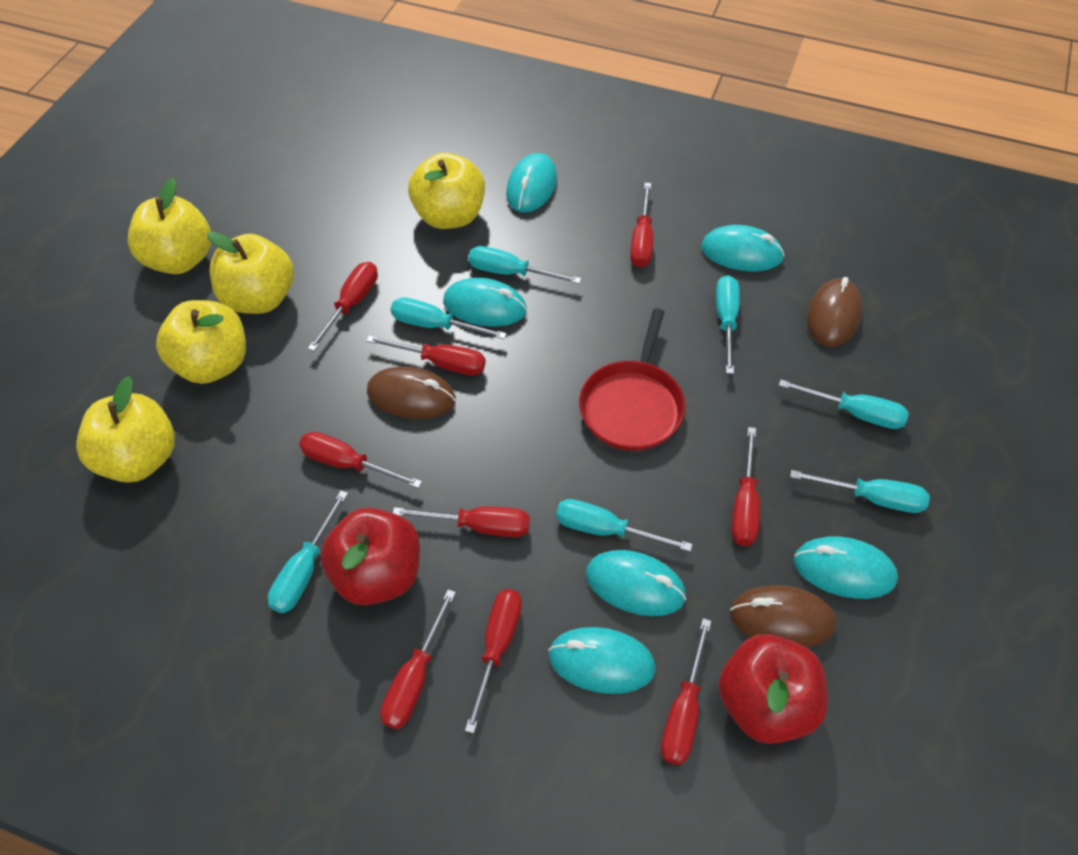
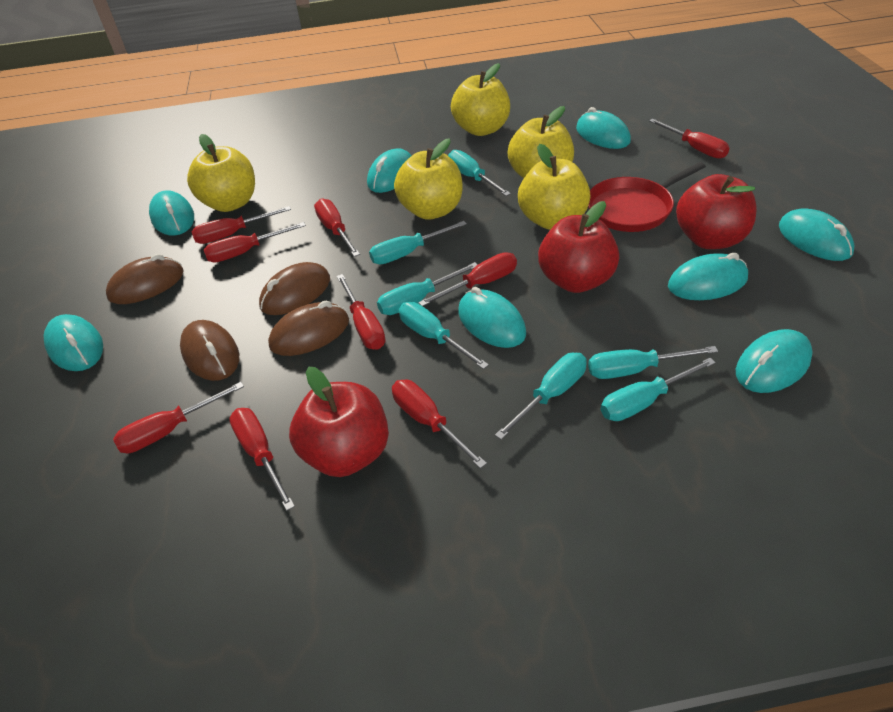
brown mouse: [367,366,456,419] [730,585,837,647] [807,277,862,347] = 3 -> [106,254,184,304] [180,320,239,381] [259,262,330,315] [268,301,349,356] = 4
red apple: [320,508,420,606] [718,634,828,744] = 2 -> [289,367,389,477] [538,201,619,293] [676,174,757,249] = 3
turquoise mouse: [443,278,527,327] [506,153,557,213] [548,627,656,694] [586,550,686,616] [701,225,785,271] [794,536,898,599] = 6 -> [43,314,103,371] [149,190,194,235] [367,148,412,193] [458,287,526,348] [576,107,631,149] [668,253,748,300] [736,329,813,393] [779,208,854,261] = 8

